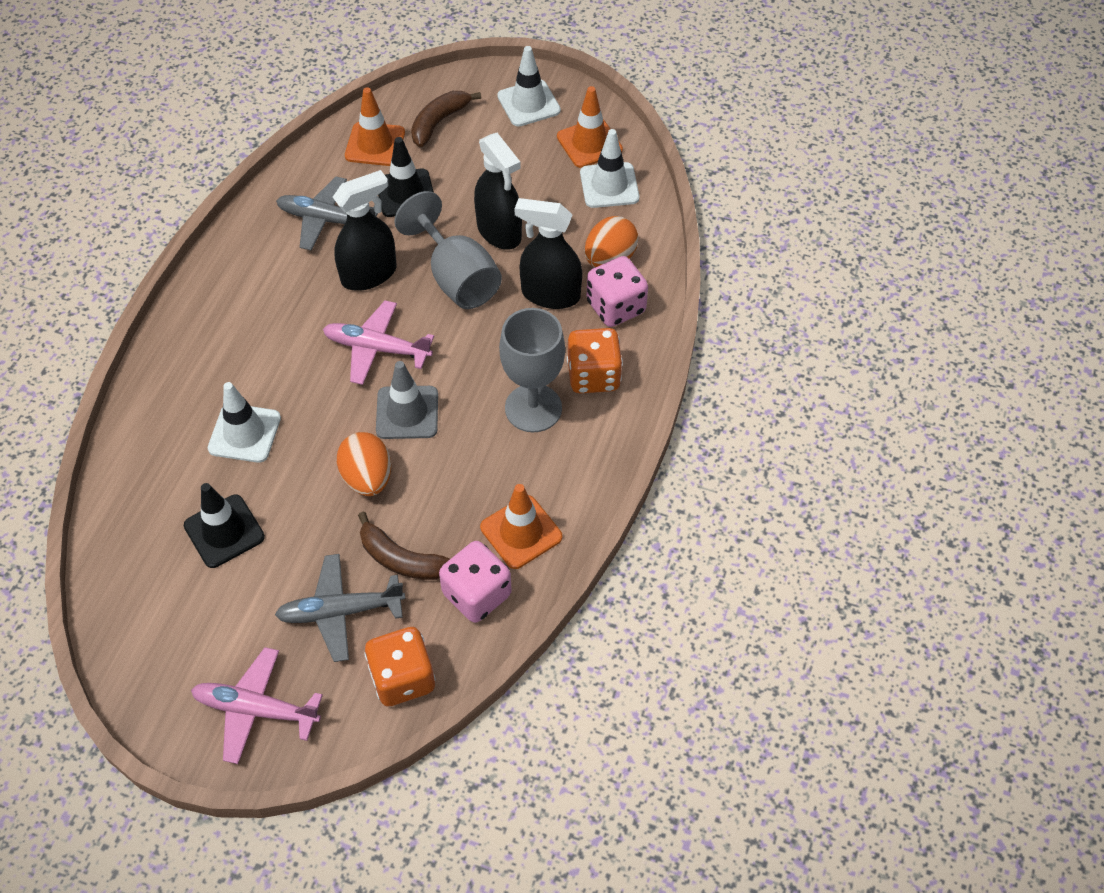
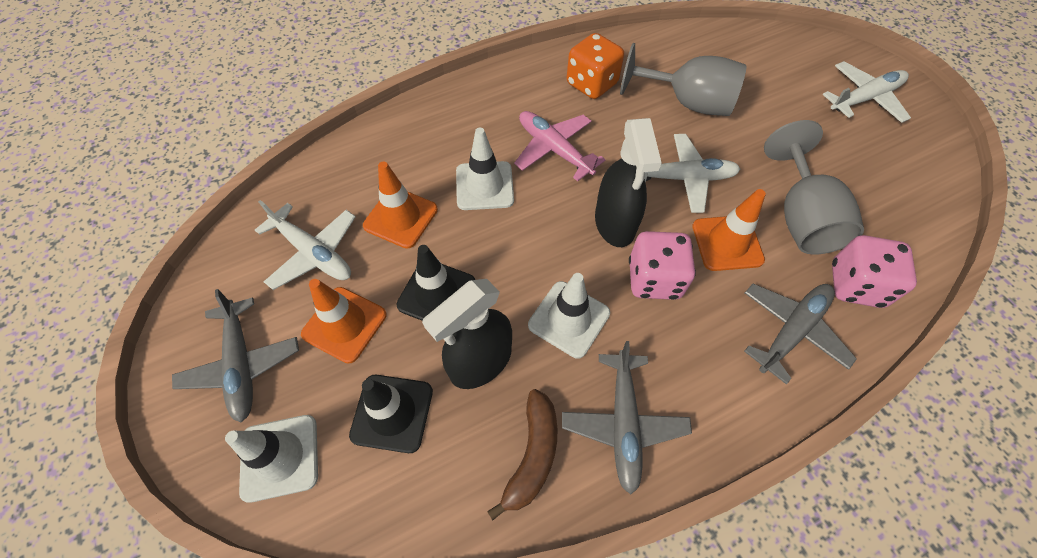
black spray bottle: [333,170,397,291] [474,133,522,250] [514,198,582,309] = 3 -> [422,279,512,389] [595,118,662,247] = 2
brown banana: [358,512,450,580] [411,91,481,147] = 2 -> [487,389,558,521] = 1
grey plane: [275,554,405,662] [276,176,378,250] = 2 -> [172,289,299,422] [562,341,692,495] [744,284,857,384] = 3
grey traffic cone: [376,361,438,439] = 1 -> none = 0
orange dice: [364,627,436,707] [567,328,623,393] = 2 -> [567,33,624,99] = 1
orange egg: [337,432,391,496] [585,216,639,267] = 2 -> none = 0
pink plane: [191,647,323,764] [323,300,434,385] = 2 -> [514,111,606,181] = 1
white plane: none = 0 -> [255,200,356,290] [644,134,741,213] [823,61,911,123] = 3

